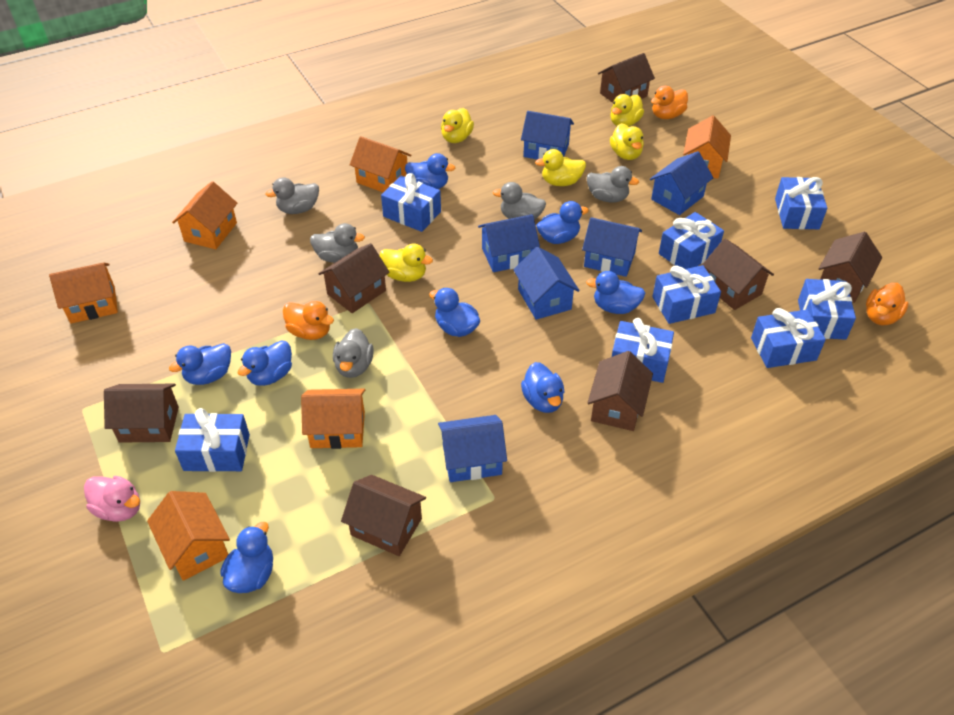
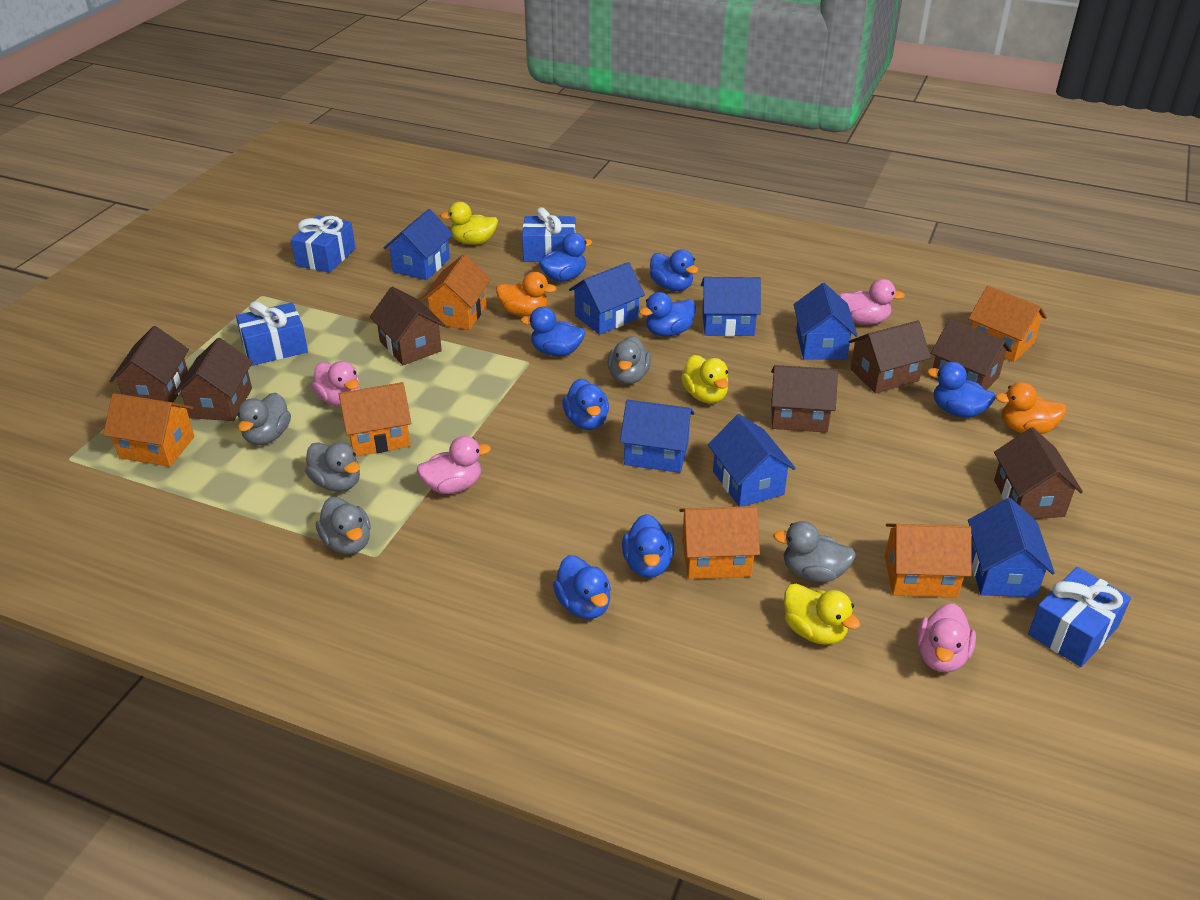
blue gift: [175,408,250,472] [381,173,441,232] [612,318,674,383] [652,265,721,324] [659,212,724,269] [751,308,826,368] [775,177,827,229] [798,279,856,340] = 8 -> [236,301,308,366] [291,216,356,273] [522,207,576,262] [1028,567,1131,667] = 4
blue house: [438,415,507,482] [478,214,540,272] [513,247,580,320] [521,111,574,160] [582,217,642,277] [650,151,713,215] = 6 -> [384,209,453,280] [569,262,645,335] [620,400,695,473] [701,277,761,336] [708,414,796,506] [794,283,858,360] [968,498,1055,597] = 7
orange duck: [283,301,334,340] [651,86,688,119] [866,283,908,325] = 3 -> [496,272,557,317] [995,382,1067,434] = 2
pink duck: [84,476,140,522] = 1 -> [311,361,361,407] [417,436,491,494] [840,279,905,325] [916,603,976,673] = 4
yellow duck: [380,243,433,282] [441,108,474,143] [535,149,586,186] [610,94,644,127] [610,123,644,160] = 5 -> [440,202,498,245] [681,355,728,403] [784,583,860,645] = 3

